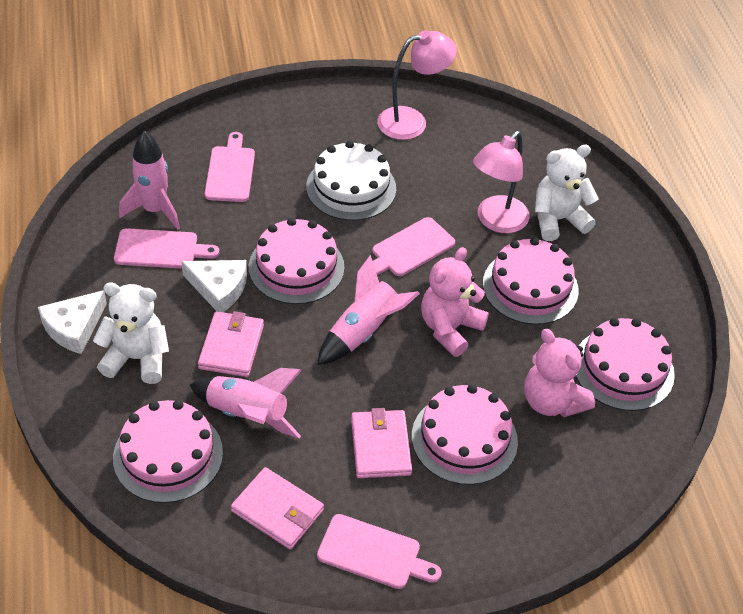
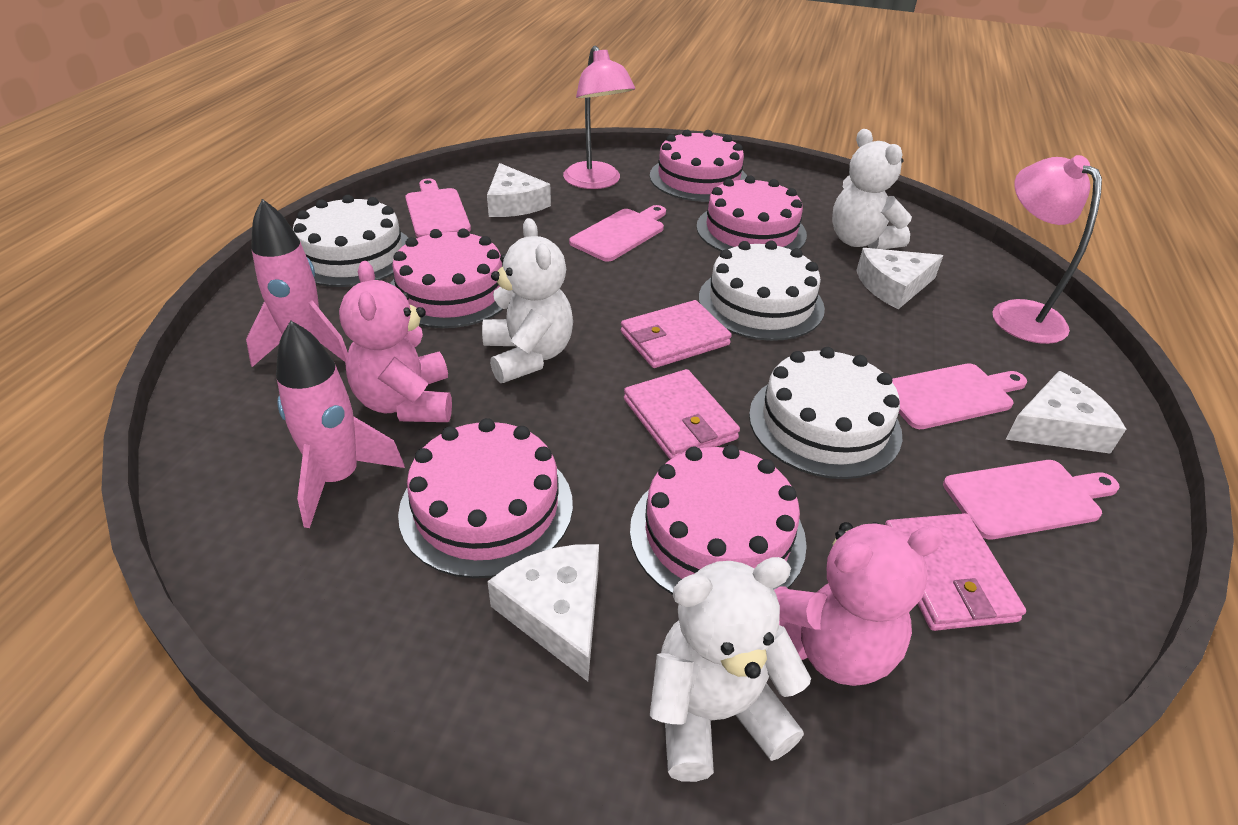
pink rocket: [119,131,180,230] [190,368,302,439] [317,255,420,365] = 3 -> [246,199,348,367] [276,320,405,528] = 2
white cake: [306,141,396,221] = 1 -> [293,195,408,287] [699,240,825,341] [749,347,902,479] = 3
white cheese: [38,290,107,354] [181,260,247,312] = 2 -> [487,163,551,217] [487,544,599,681] [856,248,943,309] [1005,371,1126,454] = 4
white teddy bear: [93,282,169,384] [535,145,599,241] = 2 -> [482,218,573,383] [650,557,811,782] [832,129,912,249] = 3

